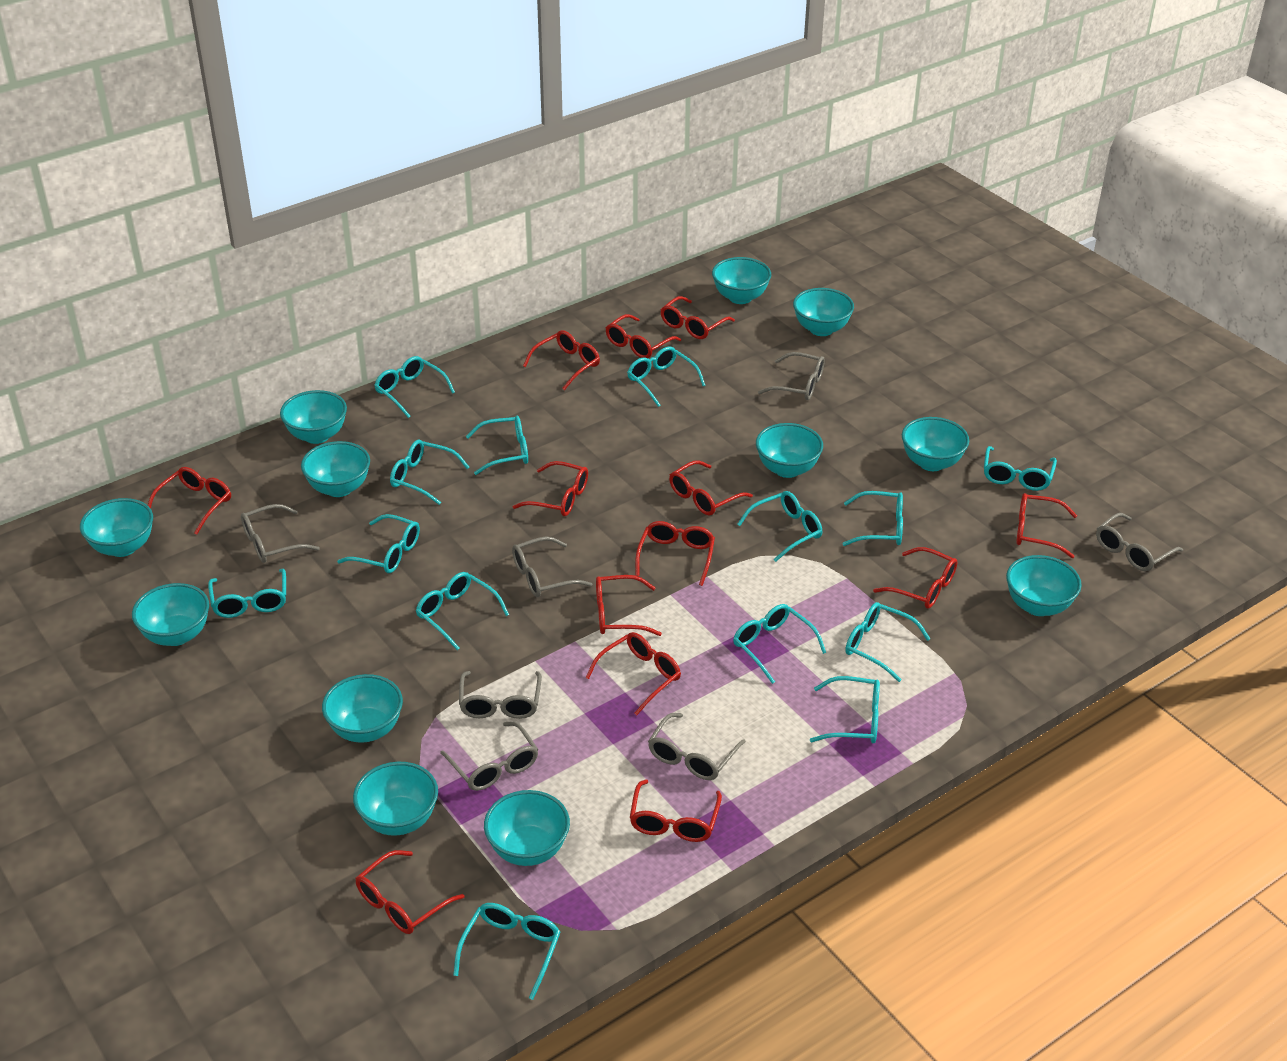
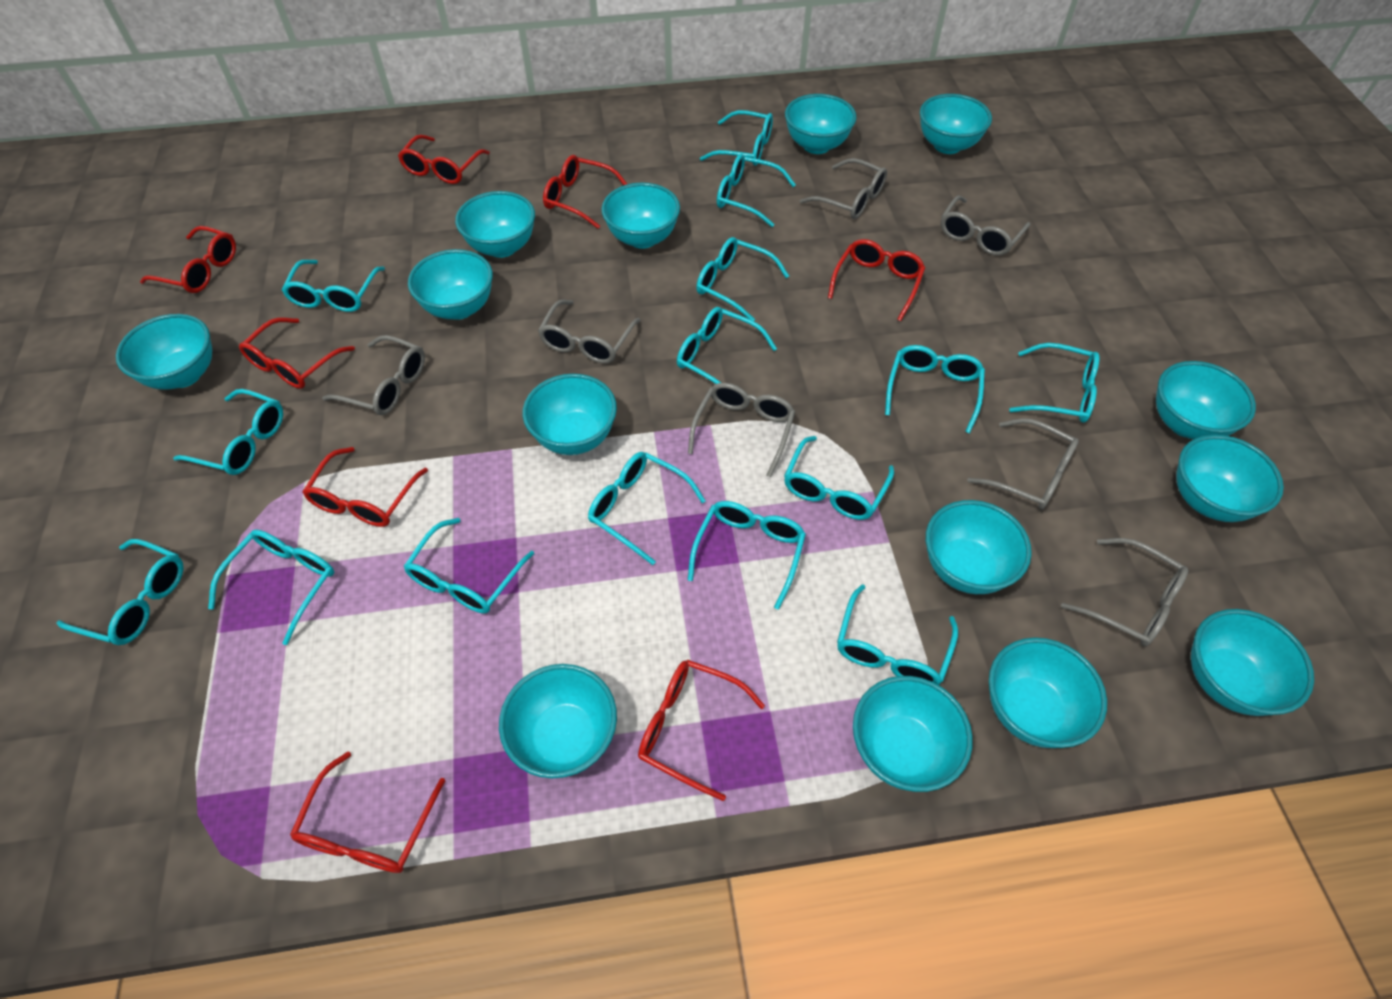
red glasses: [148,467,231,534] [356,850,464,934] [512,461,588,516] [523,330,600,390] [586,632,681,715] [596,575,662,636] [606,314,681,358] [630,779,722,842] [635,521,715,586] [660,296,735,339] [669,461,753,516] [873,547,957,609] [1016,493,1077,558] = 13 -> [140,226,236,293] [239,317,355,389] [290,752,445,873] [303,447,428,527] [398,135,490,184] [543,155,627,229] [638,659,765,801] [828,239,925,321] = 8
turquoise bowl: [80,498,153,557] [132,583,209,646] [280,390,347,444] [301,441,370,497] [322,674,403,743] [353,762,438,836] [484,790,570,866] [712,257,771,304] [756,423,823,478] [793,288,854,336] [902,417,969,471] [1006,555,1082,616] = 12 -> [116,314,212,390] [408,249,493,320] [455,191,535,258] [499,664,617,778] [523,374,617,455] [601,183,680,249] [785,94,857,154] [853,676,973,792] [920,94,992,154] [926,500,1032,594] [989,637,1107,748] [1156,361,1256,440] [1176,435,1284,522] [1191,609,1314,716] = 14
turquoise glasses: [208,569,286,618] [337,514,420,573] [374,356,455,418] [390,440,469,505] [416,572,509,650] [453,903,560,1000] [466,416,528,475] [627,347,706,407] [733,604,826,684] [737,491,822,562] [810,676,880,743] [842,491,903,546] [845,602,930,682] [984,446,1057,491] = 14 -> [56,539,184,645] [173,389,283,475] [208,530,334,645] [282,260,385,312] [403,518,534,613] [588,452,706,565] [677,307,777,384] [688,501,806,610] [696,237,789,321] [700,110,773,166] [717,154,796,227] [784,436,894,520] [837,584,958,685] [885,345,985,433] [1009,343,1100,423] = 15

